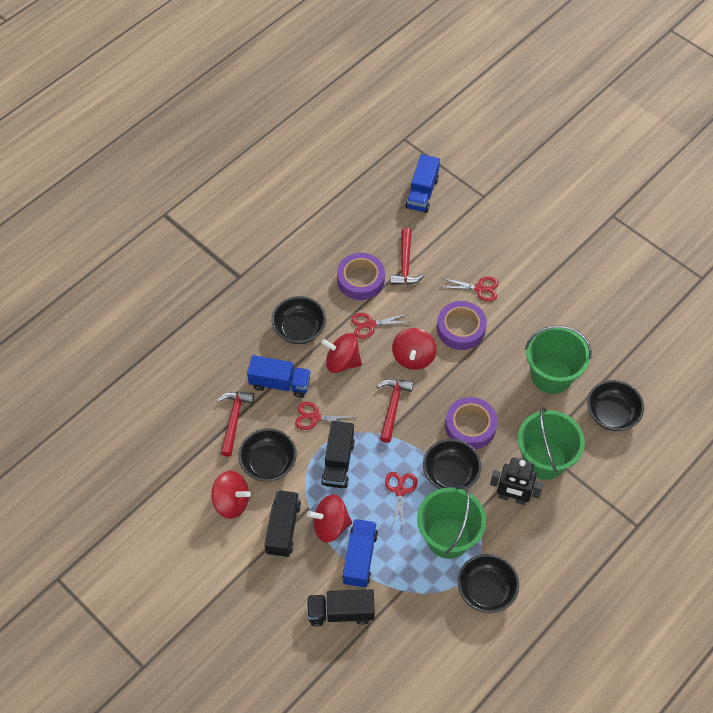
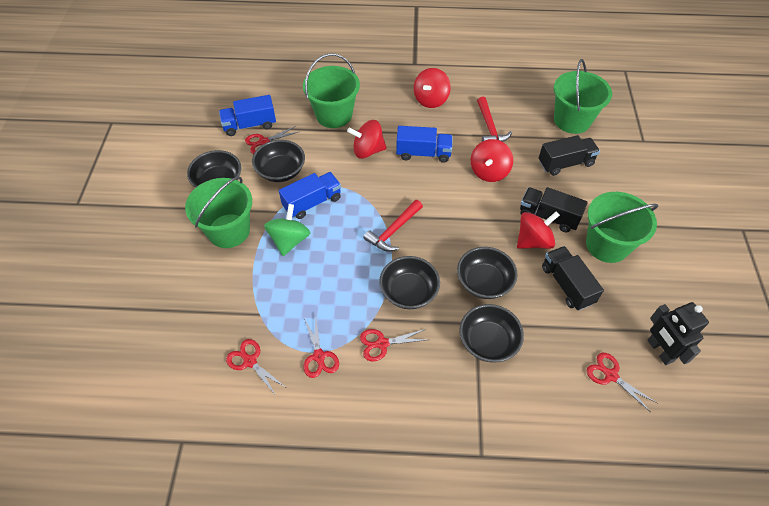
green bucket: [417,485,486,559] [518,407,585,480] [525,325,592,394] = 3 -> [185,177,252,248] [303,53,360,128] [554,59,612,134] [586,192,658,263] = 4
green spinning top: none = 0 -> [264,204,310,256] = 1
purple tape: [337,253,385,300] [437,301,487,350] [445,397,498,449] = 3 -> none = 0
red hammer: [217,392,254,457] [377,379,414,443] [390,228,424,285] = 3 -> [363,200,423,252] [477,97,512,142] = 2
red scissors: [295,402,356,430] [351,313,411,339] [385,472,417,530] [440,276,499,302] = 4 -> [226,339,285,396] [245,126,298,154] [304,315,339,378] [360,329,426,361] [587,353,658,412] = 5

